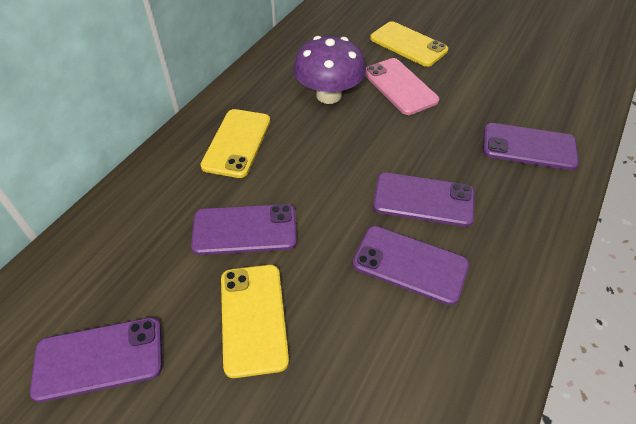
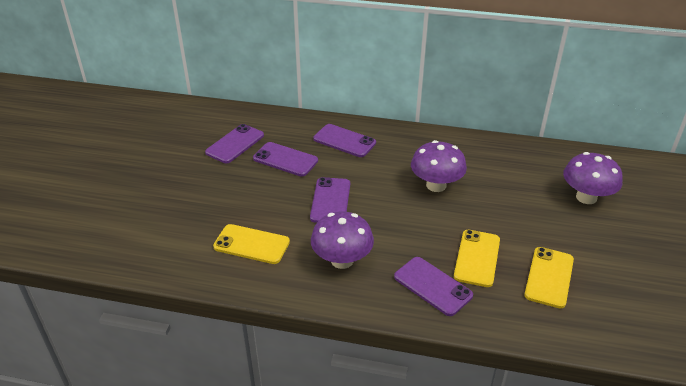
pink phone: [365,58,439,115] = 1 -> none = 0
purple mushroom: [293,36,366,104] = 1 -> [311,212,374,269] [411,140,467,192] [563,152,623,204] = 3

